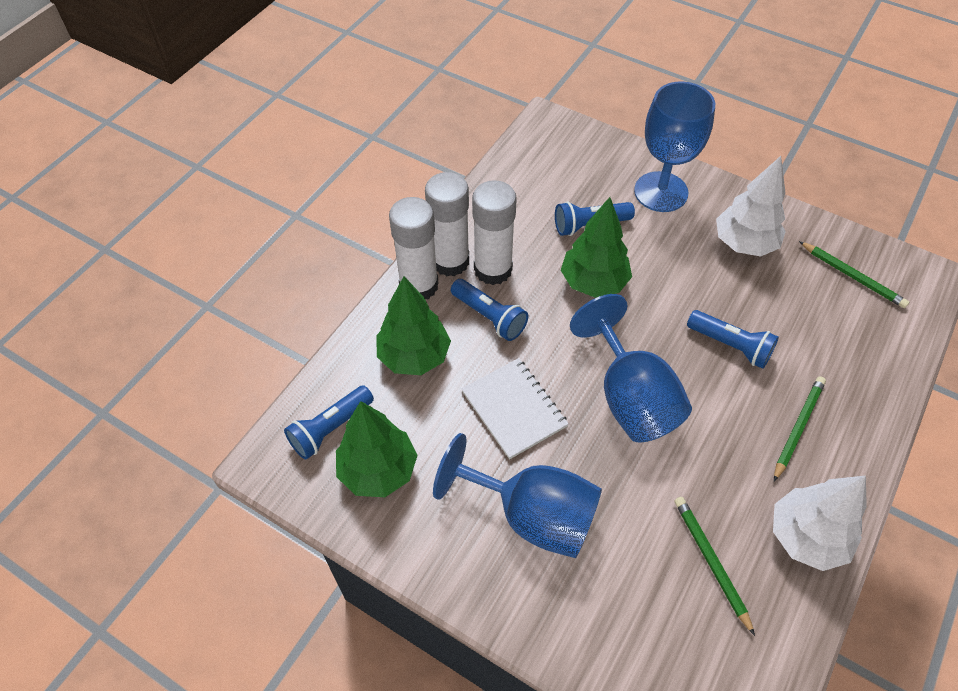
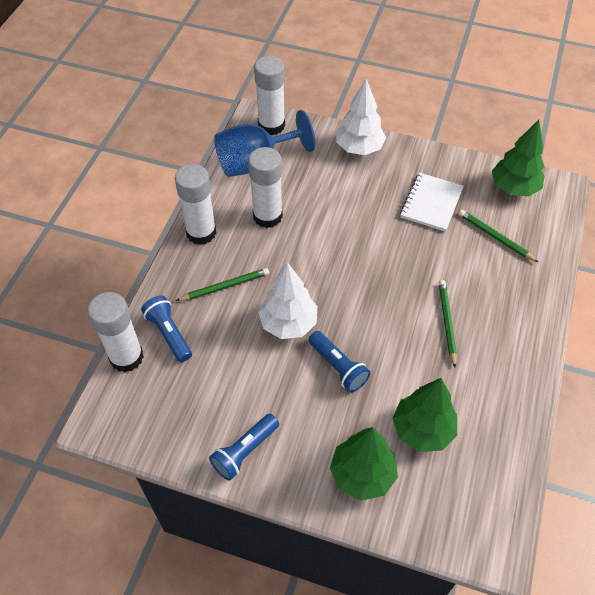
blue flashlight: [284,386,374,460] [451,279,528,341] [555,202,635,236] [687,310,779,369] = 4 -> [141,296,192,362] [209,414,279,481] [309,331,370,392] = 3
blue goblet: [433,433,602,558] [570,294,692,443] [634,81,715,212] = 3 -> [214,110,315,177] = 1
white glue stick: [389,197,438,299] [425,172,469,276] [472,180,517,285] = 3 -> [88,292,144,372] [175,164,216,245] [248,147,283,228] [254,56,285,135] = 4

